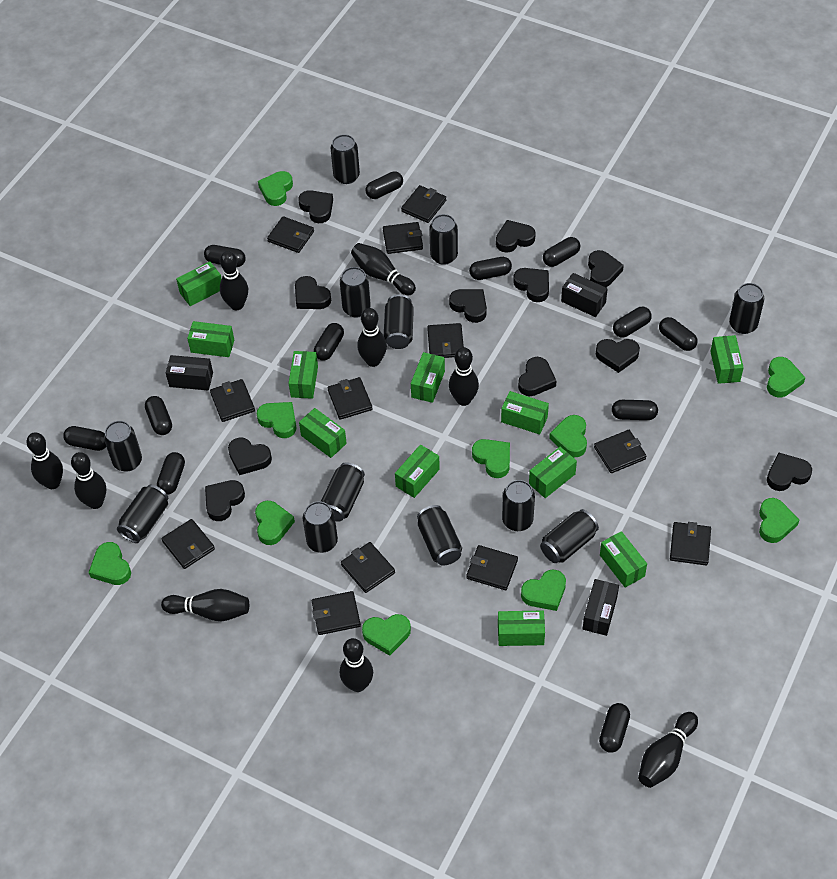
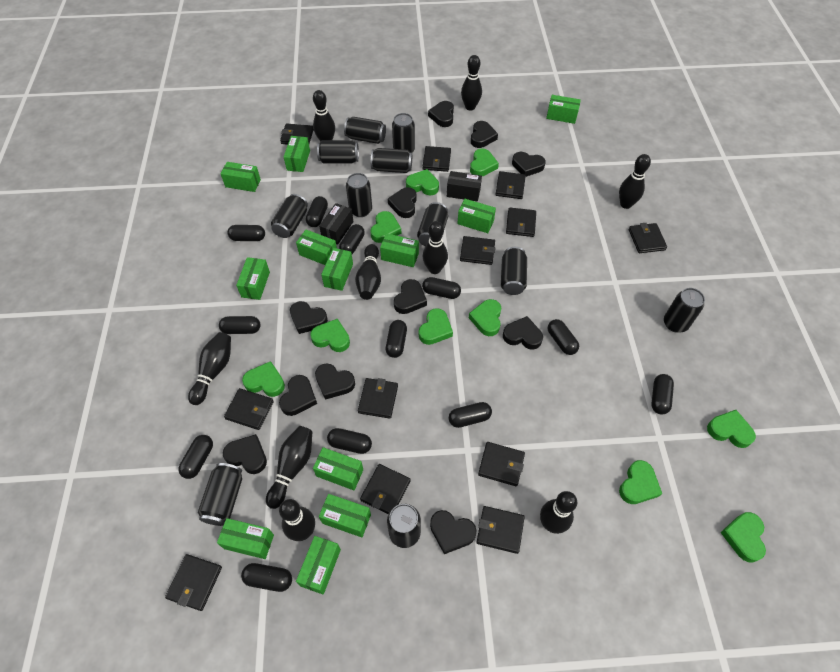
black box: [166,355,213,390] [561,273,608,317] [583,579,619,636] = 3 -> [319,203,353,245] [447,171,482,202] = 2
black can: [104,421,142,472] [117,485,168,543] [303,501,338,553] [321,462,365,522] [331,134,360,184] [340,267,371,317] [384,294,414,349] [417,505,462,566] [429,214,458,265] [502,480,535,531] [540,509,599,563] [729,283,764,334] = 12 -> [198,463,242,526] [271,194,308,238] [317,140,359,164] [344,117,386,144] [346,173,372,217] [371,148,412,173] [387,504,421,548] [392,113,415,153] [417,202,448,246] [501,247,527,295] [664,288,705,333] = 11
green box: [176,261,222,306] [187,321,234,357] [289,351,318,399] [299,408,347,458] [395,445,440,498] [411,352,445,403] [498,611,545,646] [501,391,549,434] [529,447,577,498] [600,531,647,588] [710,335,744,384] = 11 -> [217,518,274,559] [221,162,261,192] [236,257,270,300] [284,136,310,172] [296,230,337,265] [296,536,341,595] [313,447,363,490] [319,494,371,538] [321,248,353,291] [380,233,419,267] [457,199,496,233] [546,95,581,124] = 12

